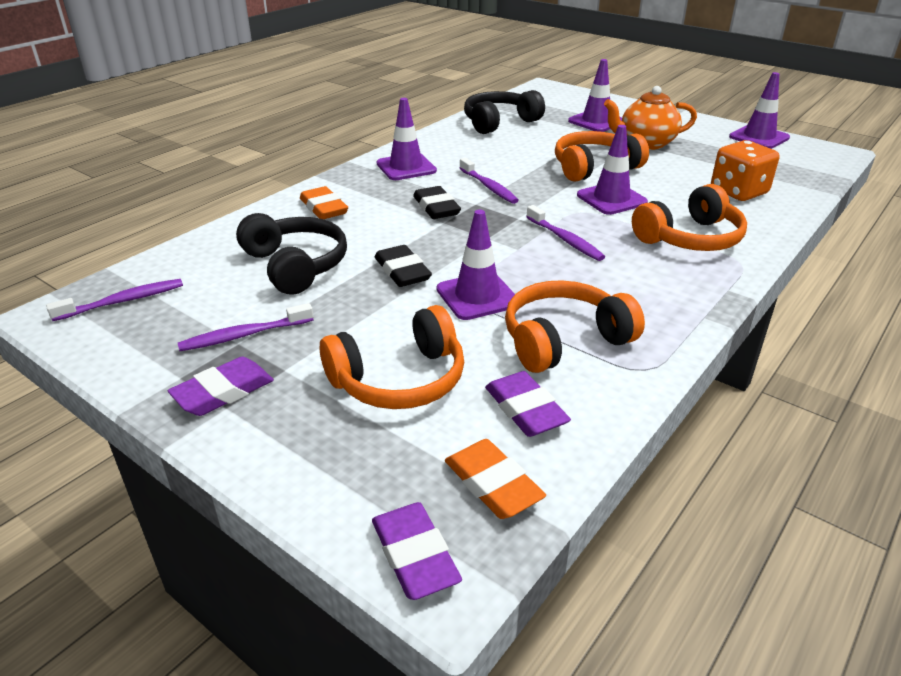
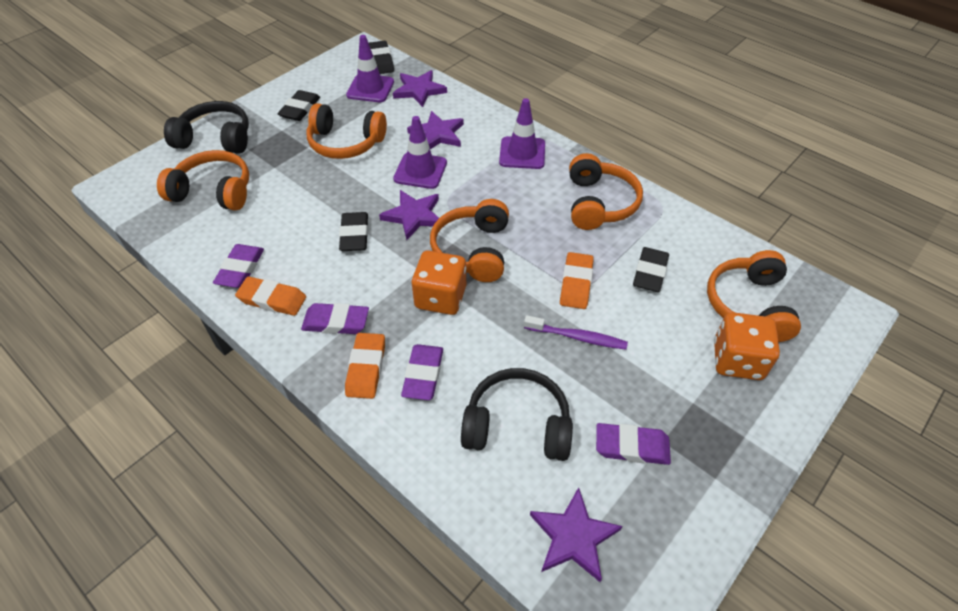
black eraser: [375,245,432,287] [413,186,461,219] = 2 -> [277,90,320,121] [339,212,368,251] [369,41,394,74] [633,247,669,292] = 4
orange dice: [711,140,779,201] = 1 -> [412,250,466,315] [714,312,780,380] = 2
orange eraser: [300,186,348,219] [445,439,546,519] = 2 -> [235,276,306,316] [345,333,385,399] [560,252,594,309] = 3
orange headphones: [320,305,464,409] [505,280,645,373] [555,131,649,182] [632,184,747,251] = 4 -> [157,150,249,211] [306,103,387,159] [430,199,509,282] [569,153,643,230] [707,250,801,342] = 5
orange teapot: [604,86,697,150] = 1 -> none = 0
purple eraser: [168,357,274,416] [372,502,462,600] [485,371,571,437] = 3 -> [213,244,264,288] [301,303,369,334] [401,344,443,400] [596,423,671,465] = 4
purple star: none = 0 -> [379,190,439,240] [393,70,447,107] [407,111,464,149] [530,487,622,582] = 4
purple toothbrush: [46,279,183,321] [178,303,313,351] [460,158,519,204] [526,205,605,261] = 4 -> [524,315,628,350] = 1
purple traffic cone: [377,98,437,180] [437,210,515,320] [568,59,622,132] [577,125,648,215] [729,72,790,149] = 5 -> [346,35,394,102] [393,116,447,189] [499,98,545,169] = 3

